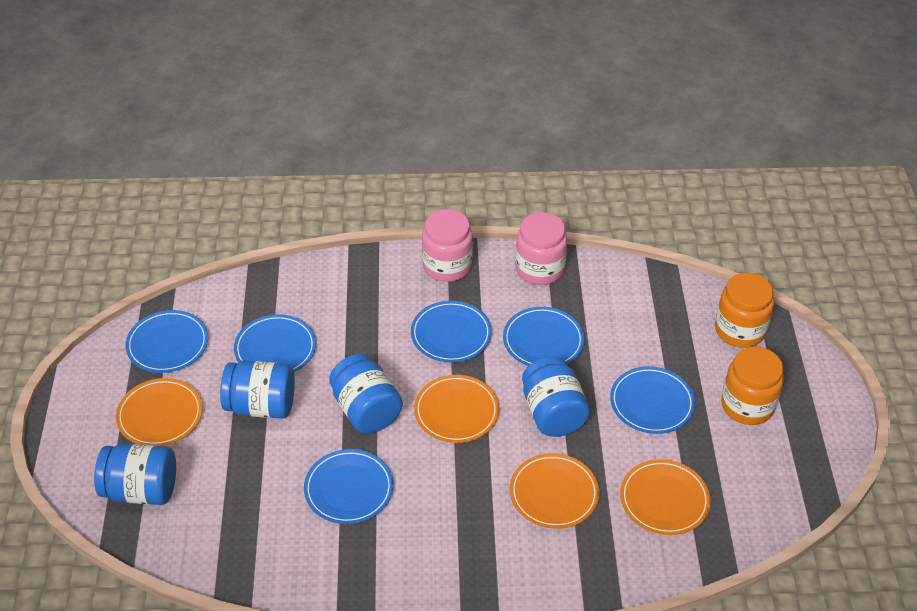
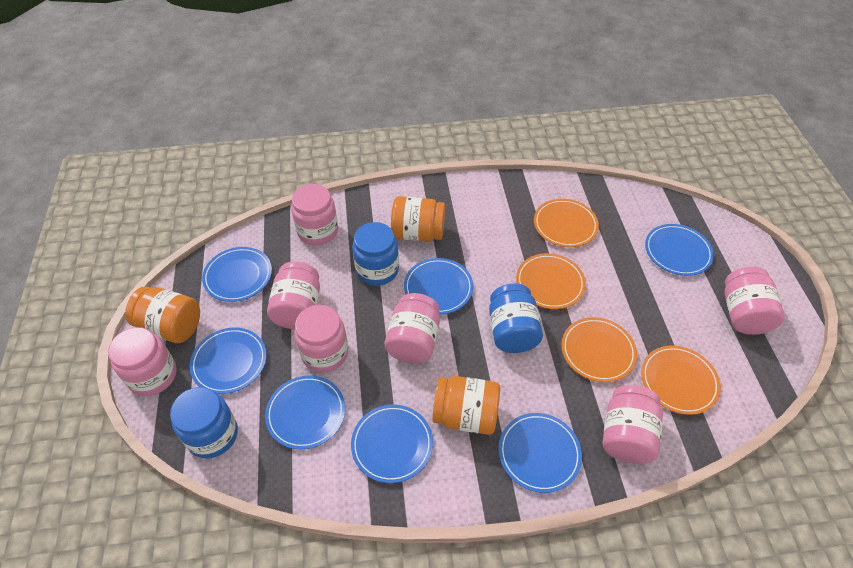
blue jar: [94,443,176,505] [220,360,295,419] [329,354,403,433] [522,356,590,437] = 4 -> [170,387,238,458] [352,222,399,286] [489,284,543,353] = 3
blue plate: [125,310,208,373] [234,314,316,372] [304,449,393,524] [411,301,492,363] [503,307,584,366] [610,366,695,434] = 6 -> [190,328,266,394] [202,247,272,302] [265,375,345,450] [351,405,433,483] [404,258,473,314] [499,413,582,493] [645,224,714,276] = 7
orange jar: [715,273,774,348] [721,347,784,425] = 2 -> [125,286,200,343] [391,196,445,242] [432,376,500,435] = 3
pink jar: [422,209,473,282] [515,212,567,285] = 2 -> [108,327,177,396] [267,261,320,329] [291,184,338,246] [294,305,348,373] [385,293,440,363] [603,385,663,464] [724,266,785,335] = 7

